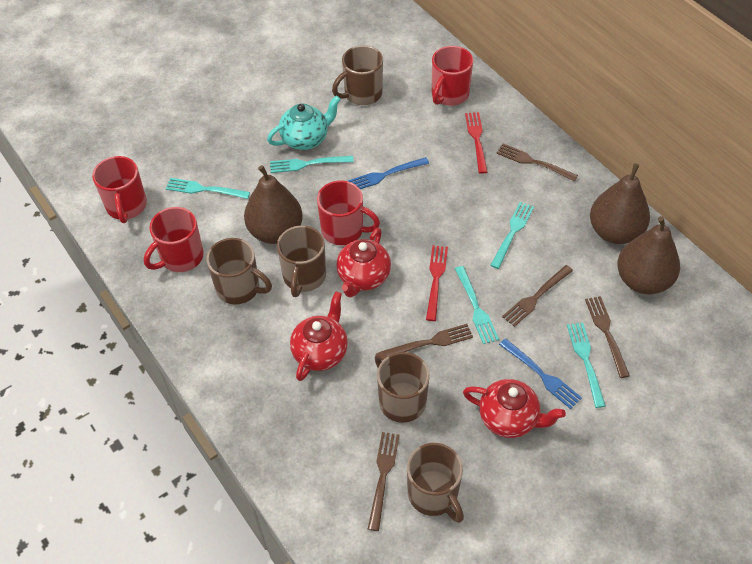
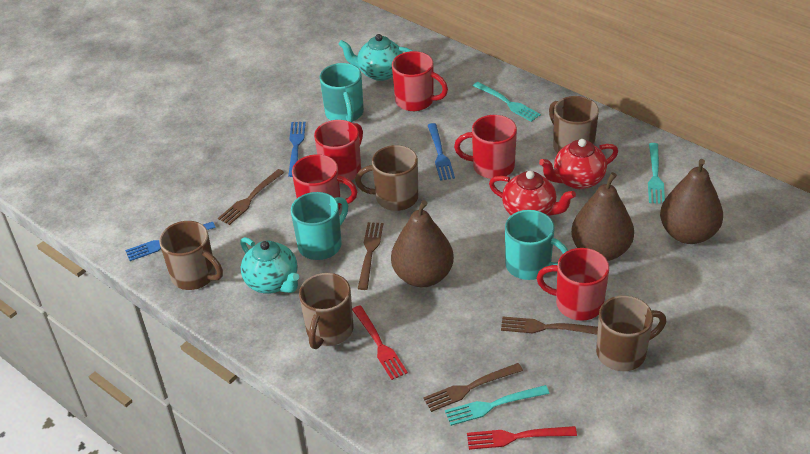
blue fork: [348,157,429,189] [499,338,582,409] = 2 -> [125,222,216,261] [288,122,306,177] [428,123,455,181] = 3
brown fork: [368,432,400,531] [381,324,473,356] [497,144,578,181] [502,265,573,327] [585,296,630,378] = 5 -> [218,169,284,225] [358,222,383,290] [423,363,523,412] [501,317,598,334] = 4
red mug: [92,156,147,223] [144,207,204,272] [317,180,380,245] [432,46,473,106] = 4 -> [292,154,358,209] [314,120,363,184] [392,51,448,111] [454,115,517,179] [537,248,609,321] = 5
red teapot: [290,291,348,381] [336,228,391,297] [463,379,566,438] = 3 -> [489,171,576,216] [539,139,618,189] = 2
turquoise fork: [166,178,250,199] [270,156,354,173] [455,266,499,344] [490,202,534,269] [567,323,606,408] = 5 -> [445,385,550,426] [473,82,541,122] [648,143,665,204] = 3
turquoise mug: none = 0 -> [291,192,348,260] [320,63,364,122] [505,210,568,280] = 3
turquoise teapot: [267,95,341,150] = 1 -> [240,237,299,294] [338,34,413,81] = 2

